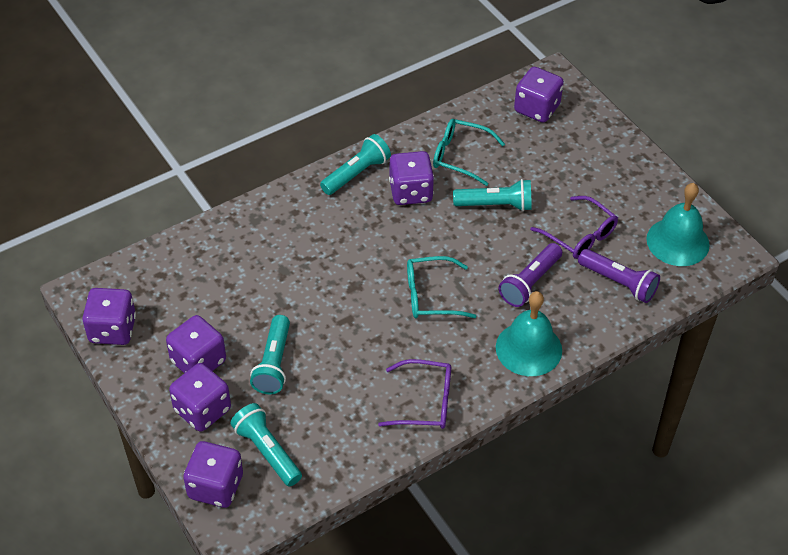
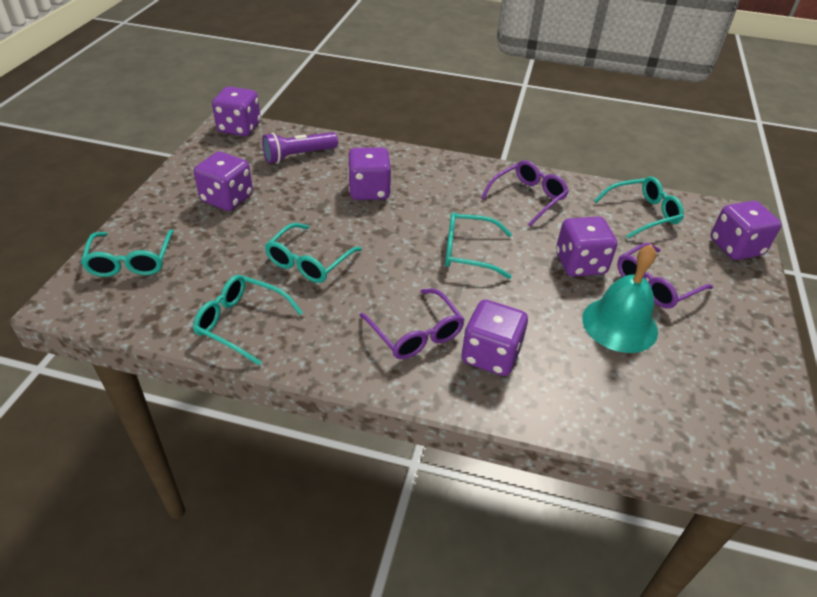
purple flashlight: [499,243,562,307] [578,249,660,303] = 2 -> [262,132,338,164] = 1
purple glasses: [378,359,451,429] [530,196,618,259] = 2 -> [359,289,465,359] [481,160,569,227] [617,243,713,308] = 3
turquoise bell: [496,291,562,376] [647,183,710,266] = 2 -> [582,244,658,353] = 1
turquoise flashlight: [230,403,302,486] [250,315,290,394] [320,134,391,195] [453,179,532,211] = 4 -> none = 0
turquoise glasses: [407,256,476,318] [433,119,505,186] = 2 -> [81,230,174,277] [193,275,303,365] [265,223,362,283] [445,212,512,279] [594,176,684,238] = 5

